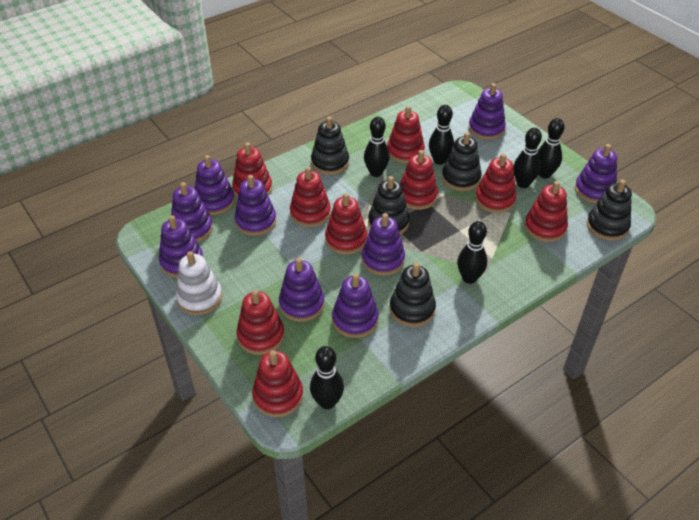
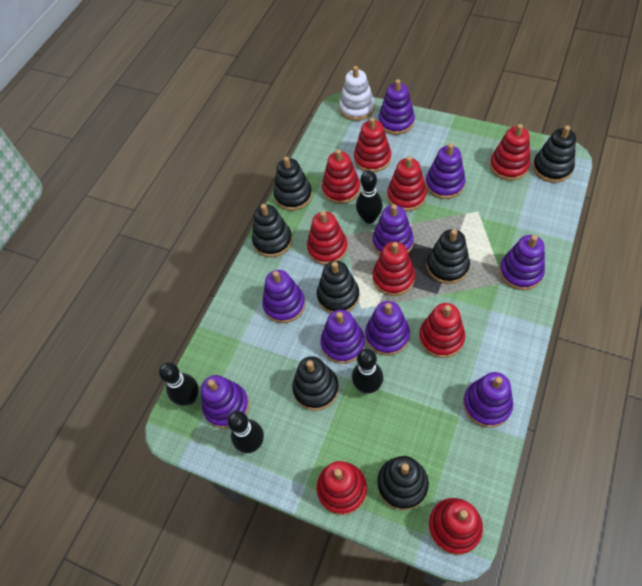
black bowling pin: [310,346,344,409] [364,117,390,177] [429,105,454,165] [457,221,487,284] [513,128,542,188] [538,118,565,179] = 6 -> [159,362,199,406] [227,411,264,453] [352,349,383,394] [356,170,383,224] = 4
black stacking toy: [311,117,349,175] [368,176,410,235] [390,263,436,327] [442,132,481,191] [587,180,632,241] = 5 -> [252,204,292,257] [274,156,312,211] [292,356,339,411] [317,261,359,313] [377,456,429,510] [427,229,470,284] [533,126,576,183] = 7

